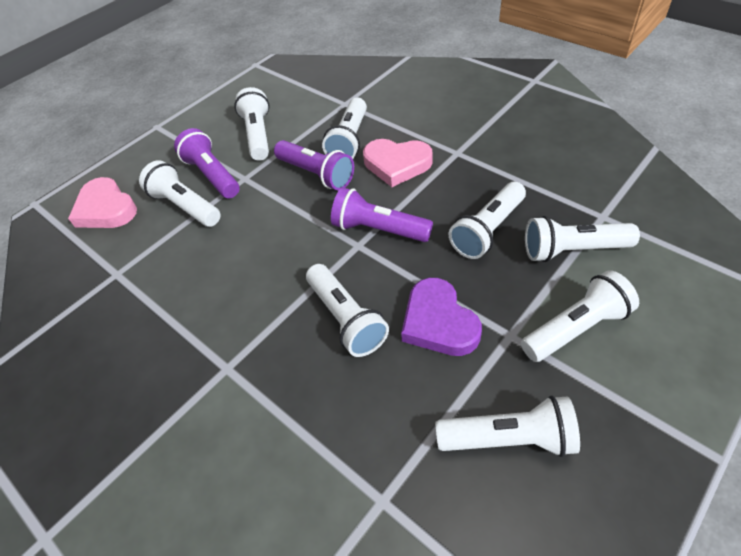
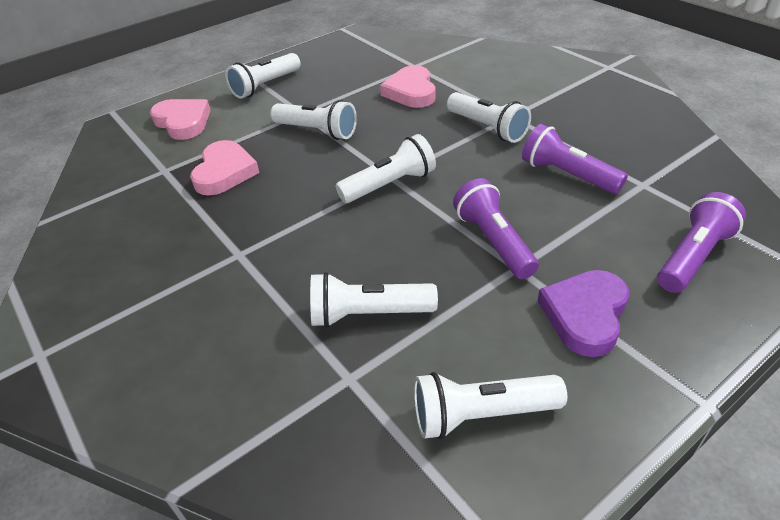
pink heart: [68,177,137,228] [363,139,433,187] = 2 -> [150,99,211,140] [190,140,260,196] [380,65,435,108] = 3
white flashlight: [139,160,221,227] [234,87,270,161] [306,264,389,357] [322,98,367,159] [436,395,580,457] [449,182,526,259] [521,270,639,362] [525,216,640,262] = 8 -> [225,53,301,99] [270,100,357,140] [310,272,438,328] [336,134,436,203] [414,372,567,439] [447,92,531,143] = 6

